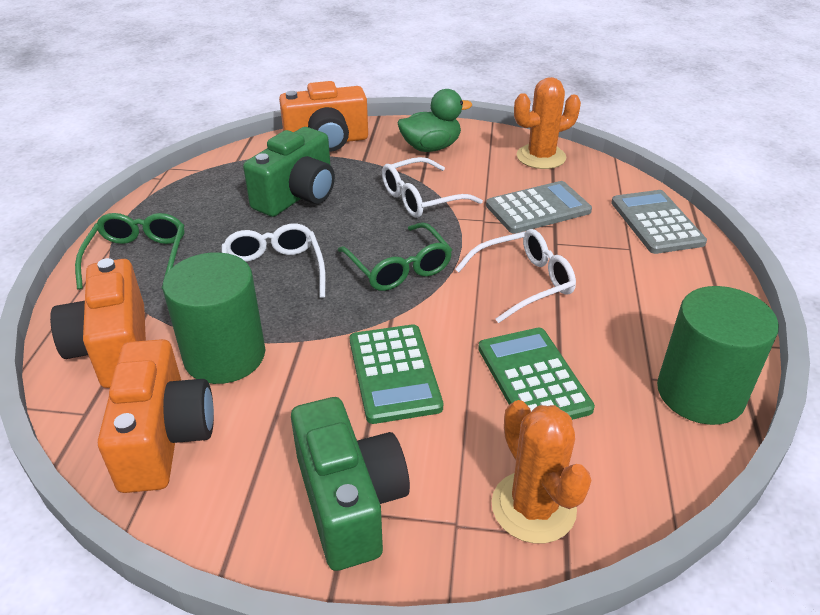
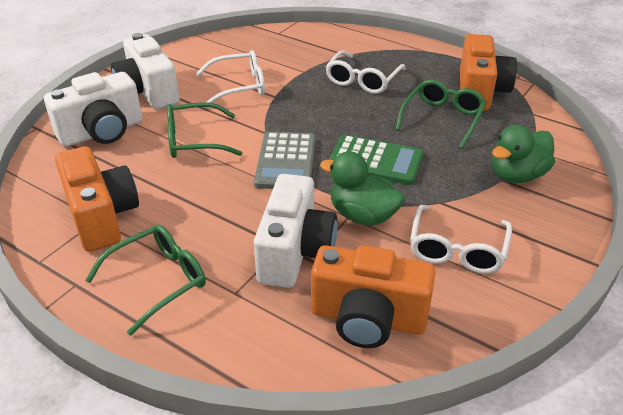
green calculator: [350,324,443,424] [478,328,595,420] = 2 -> [329,135,424,185] = 1
green camera: [243,127,335,217] [291,397,410,571] = 2 -> none = 0
green cylinder: [163,252,265,384] [657,286,779,425] = 2 -> none = 0
green duck: [398,89,472,152] = 1 -> [320,151,405,226] [492,125,555,183] = 2
green glasses: [75,213,185,290] [338,222,452,291] = 2 -> [85,224,206,336] [167,102,242,158] [396,79,486,149] = 3
grey calculator: [486,181,592,234] [611,190,707,254] = 2 -> [254,132,316,189] = 1
orange cactus: [492,400,591,544] [514,77,581,169] = 2 -> none = 0
white camera: none = 0 -> [44,72,142,147] [111,33,180,110] [254,174,337,288] = 3

